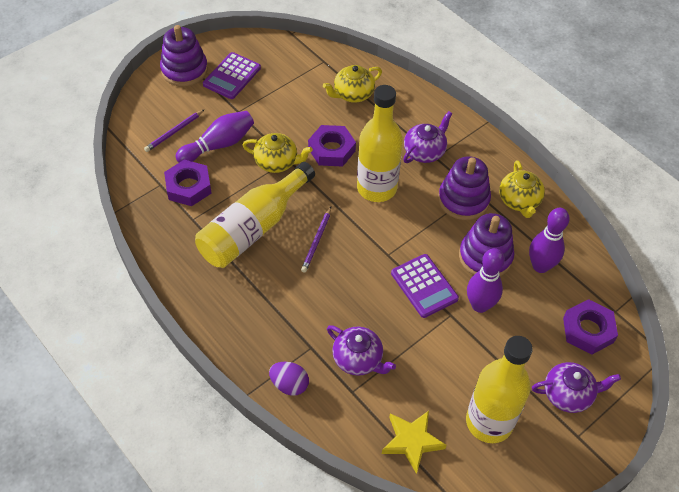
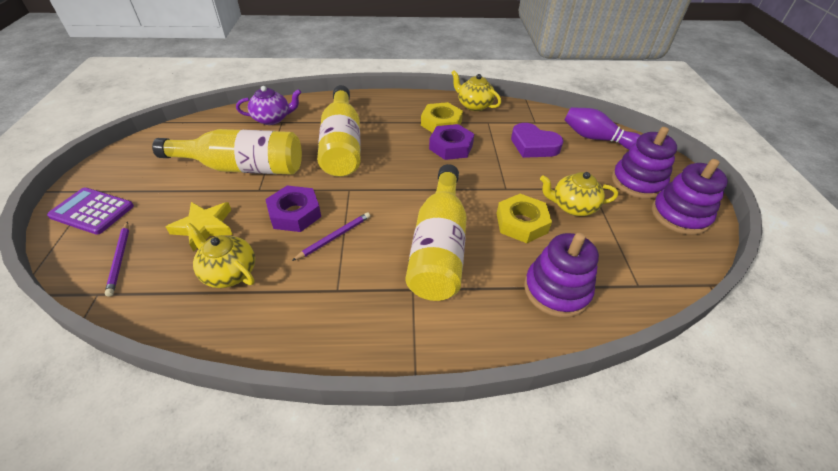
purple bowling pin: [176,111,254,162] [467,248,505,313] [529,208,570,273] = 3 -> [565,107,640,150] = 1
purple calculator: [203,52,261,99] [391,254,459,318] = 2 -> [47,188,134,235] = 1
purple egg: [269,362,309,396] = 1 -> none = 0
purple heart: none = 0 -> [511,123,564,158] = 1
purple nut: [164,160,211,206] [308,125,356,167] [563,299,618,354] = 3 -> [265,186,321,232] [429,124,474,160] = 2
purple teapot: [327,325,396,376] [403,111,452,163] [532,362,621,413] = 3 -> [236,86,301,125] = 1
yellow nut: none = 0 -> [421,102,463,133] [496,194,552,243] = 2

